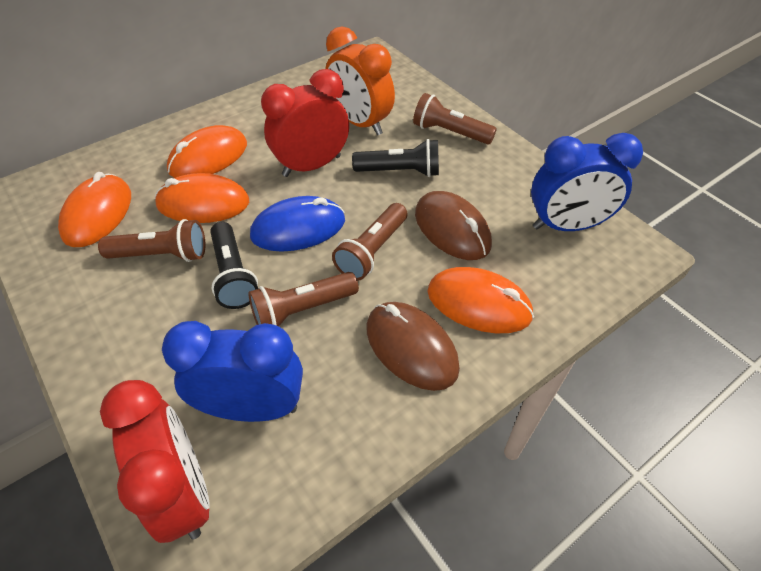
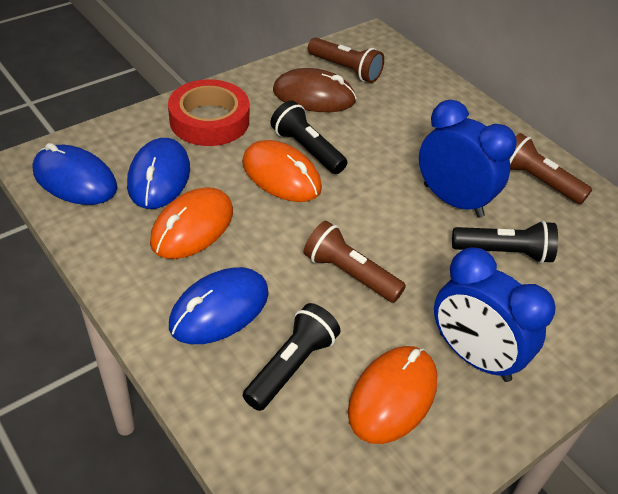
black flashlight: [210,222,258,309] [352,139,439,177] = 2 -> [243,303,340,411] [271,100,347,174] [452,221,558,264] = 3
blue mouse: [250,196,345,252] = 1 -> [33,143,117,205] [127,138,190,209] [169,267,269,344] = 3
brown flashlight: [98,219,206,262] [248,272,359,327] [332,203,407,281] [413,93,497,145] = 4 -> [303,221,406,303] [308,37,384,83] [509,133,592,204] = 3
brown mouse: [367,302,460,391] [415,191,492,260] = 2 -> [273,68,357,112] = 1
orange clock: [325,26,395,136] = 1 -> none = 0
orange mouse: [58,172,131,247] [155,173,249,223] [167,125,247,178] [427,267,534,333] = 4 -> [150,187,233,259] [242,140,322,202] [348,346,438,444] = 3
red clock: [100,380,210,543] [261,69,349,177] = 2 -> none = 0
red tape: none = 0 -> [168,79,249,146] = 1

